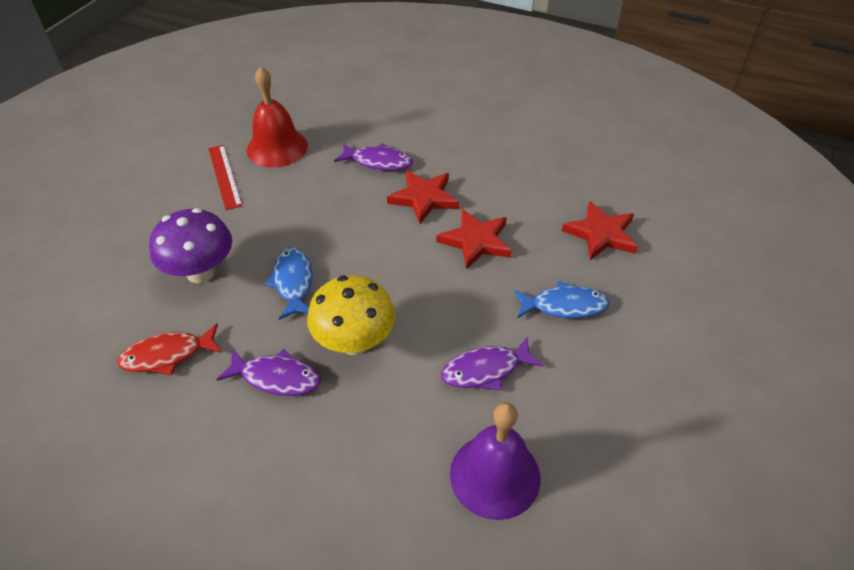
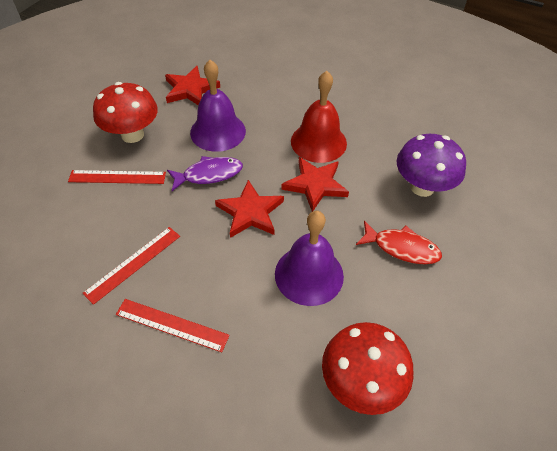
blue fish: [265,247,312,320] [514,281,610,318] = 2 -> none = 0
purple bell: [450,402,540,520] = 1 -> [190,60,246,152] [275,211,344,306] = 2
purple fish: [216,349,321,396] [334,143,413,171] [441,337,543,390] = 3 -> [167,156,243,191] = 1
red mushroom: none = 0 -> [93,82,158,143] [322,322,413,415] = 2
red ruler: [208,145,242,210] = 1 -> [68,170,166,184] [83,227,180,305] [116,299,230,352] = 3
yellow mushroom: [307,275,395,355] = 1 -> none = 0

